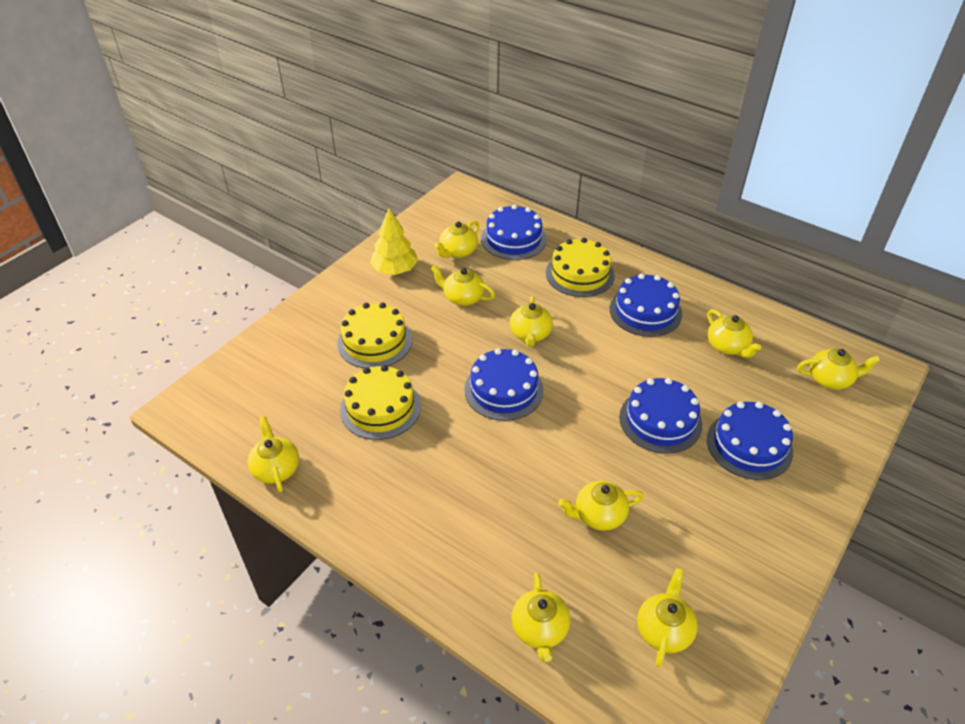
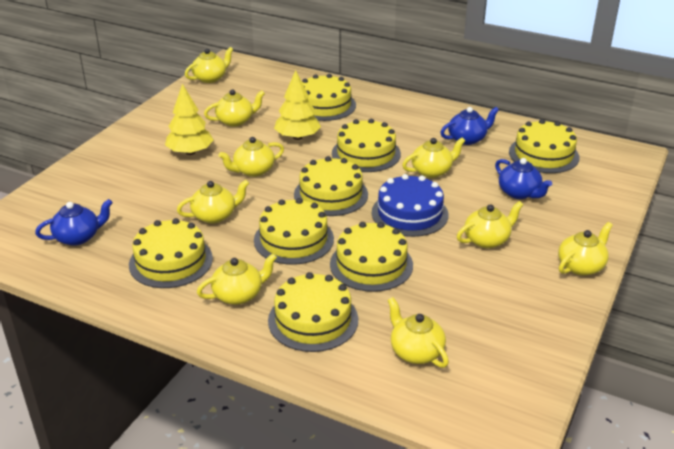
blue cake: [464,348,544,421] [481,204,547,260] [610,273,682,337] [619,378,702,454] [707,401,793,480] = 5 -> [372,174,448,237] = 1
blue teapot: none = 0 -> [35,199,113,246] [440,107,499,145] [495,158,552,199] = 3
yellow cake: [337,303,412,368] [340,365,421,440] [546,238,615,297] = 3 -> [129,218,213,288] [254,198,334,265] [268,272,358,352] [294,156,368,216] [302,74,356,121] [330,222,413,292] [332,119,401,172] [509,119,579,173] = 8
yellow tree: [370,209,418,275] = 1 -> [165,84,213,155] [274,70,321,140] = 2

